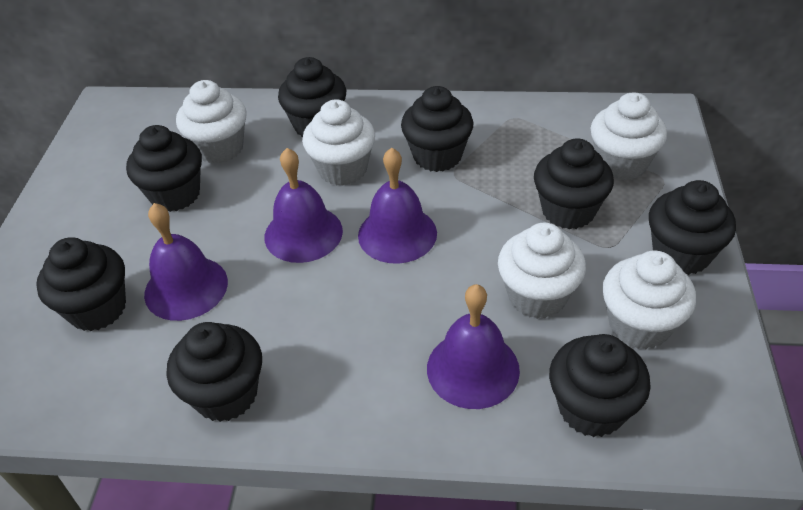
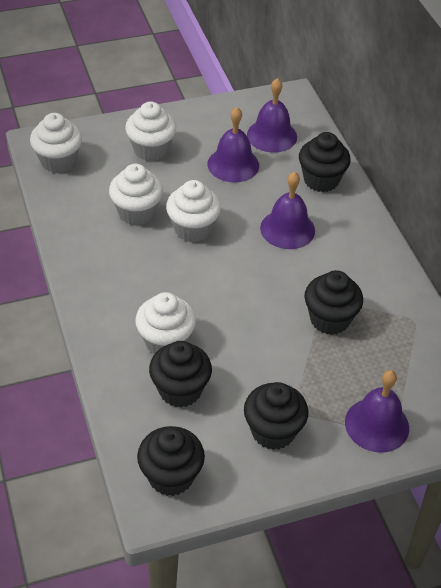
black cupcake: [36,237,126,331] [126,125,202,212] [167,322,262,422] [278,57,346,137] [401,86,474,172] [534,138,614,230] [549,334,651,437] [649,180,736,275] = 8 -> [137,426,205,496] [149,341,212,408] [244,382,308,450] [299,132,351,192] [305,270,363,335] = 5

